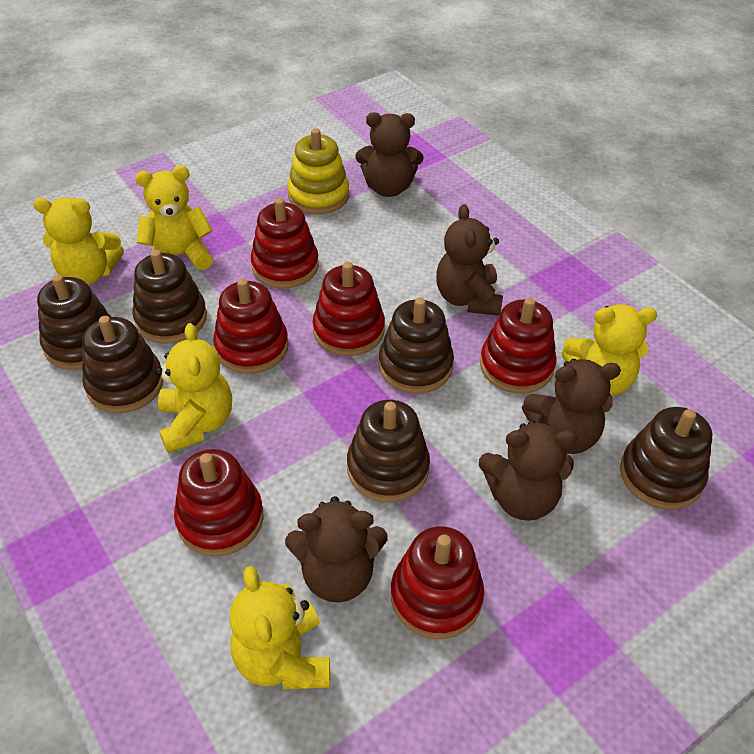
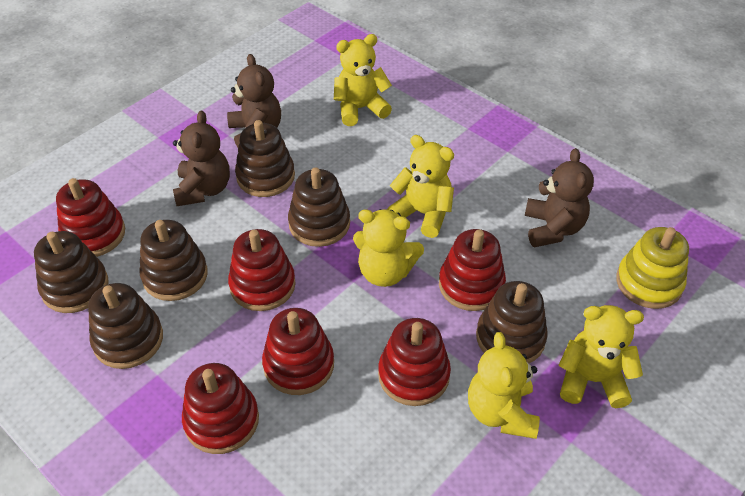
brown teddy bear: [285,496,388,602] [356,112,423,197] [436,204,503,316] [479,420,577,521] [522,359,621,454] = 5 -> [173,111,230,206] [227,54,281,147] [525,148,594,248] = 3

